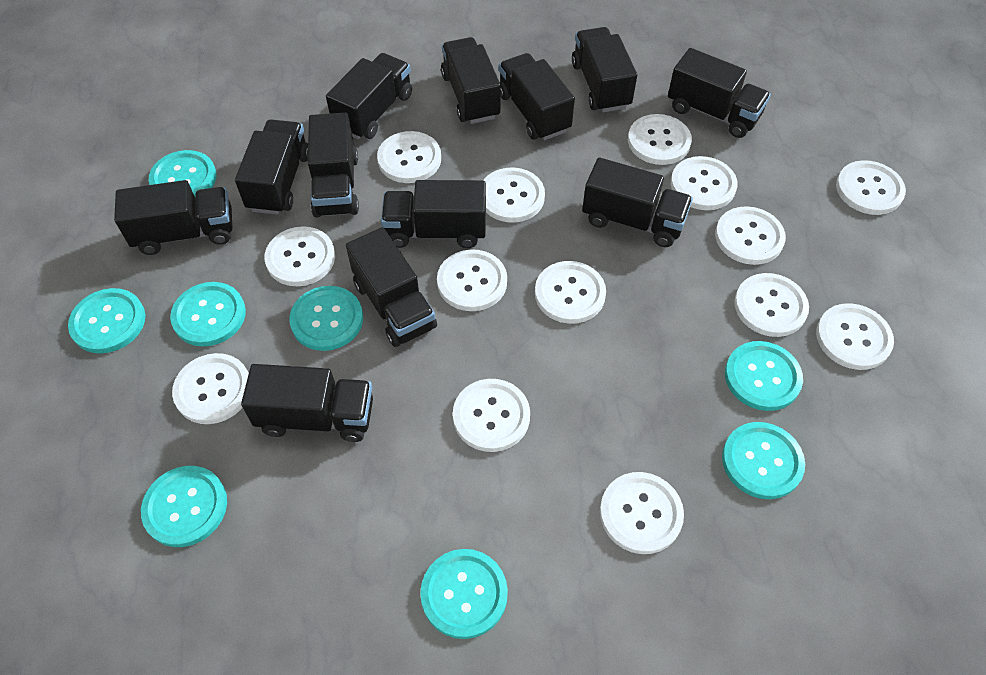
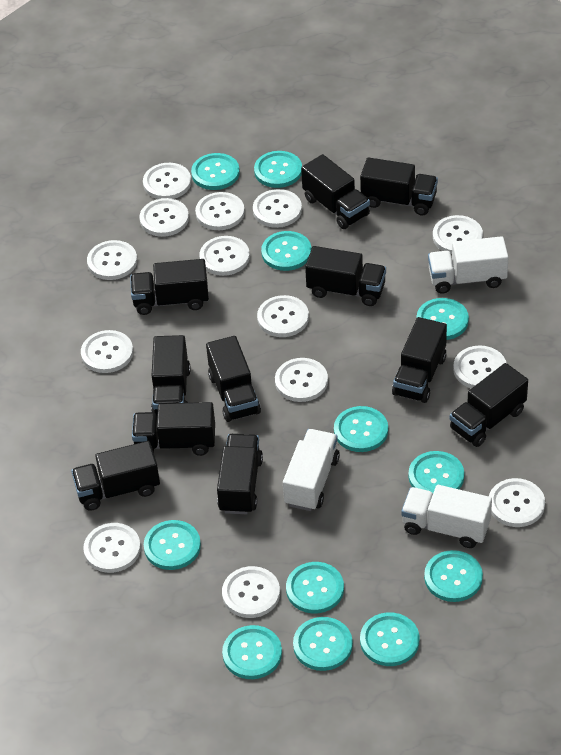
black truck: [114,180,232,255] [235,119,308,215] [241,364,373,442] [308,113,359,217] [326,53,412,139] [346,227,437,347] [381,180,486,248] [441,37,501,124] [499,53,575,140] [572,27,637,112] [582,157,693,247] [668,48,771,138] = 12 -> [71,441,160,511] [130,259,209,315] [132,402,215,456] [151,335,191,415] [206,336,261,422] [217,434,263,514] [301,154,370,229] [305,246,386,306] [360,157,438,215] [392,317,447,403] [449,363,528,447] = 11
turquoise button: [68,288,145,353] [141,466,227,547] [149,150,217,198] [170,282,246,347] [290,286,363,351] [420,549,508,639] [722,422,805,499] [725,341,803,411] = 8 -> [144,520,201,570] [191,153,240,190] [222,625,282,679] [254,151,302,188] [261,231,311,271] [286,562,344,613] [293,617,353,671] [334,406,388,452] [360,612,419,666] [408,451,464,493] [416,298,469,340] [424,550,483,602] = 12
white truck: none = 0 -> [283,429,340,511] [401,485,492,548] [428,236,508,294] = 3

